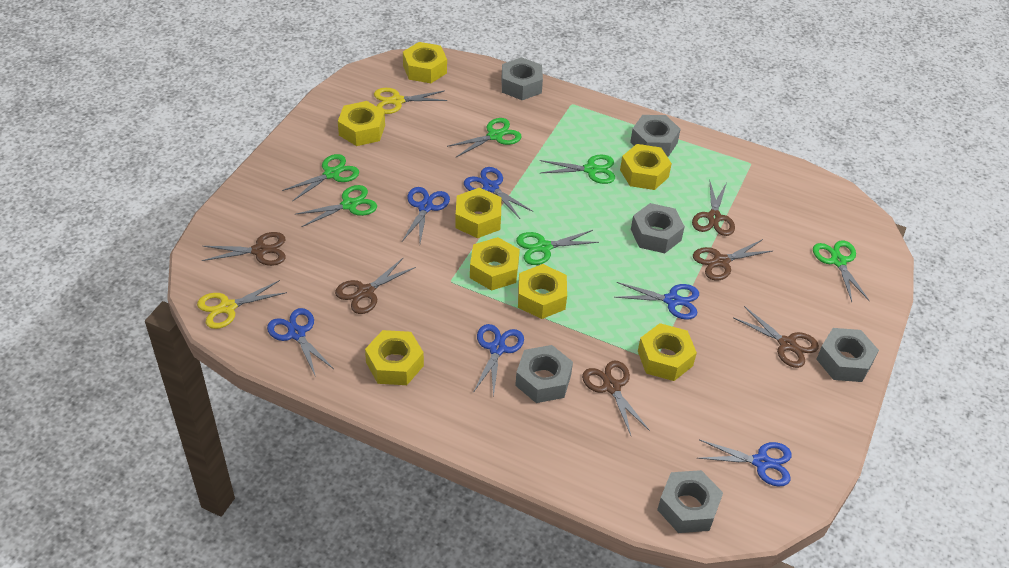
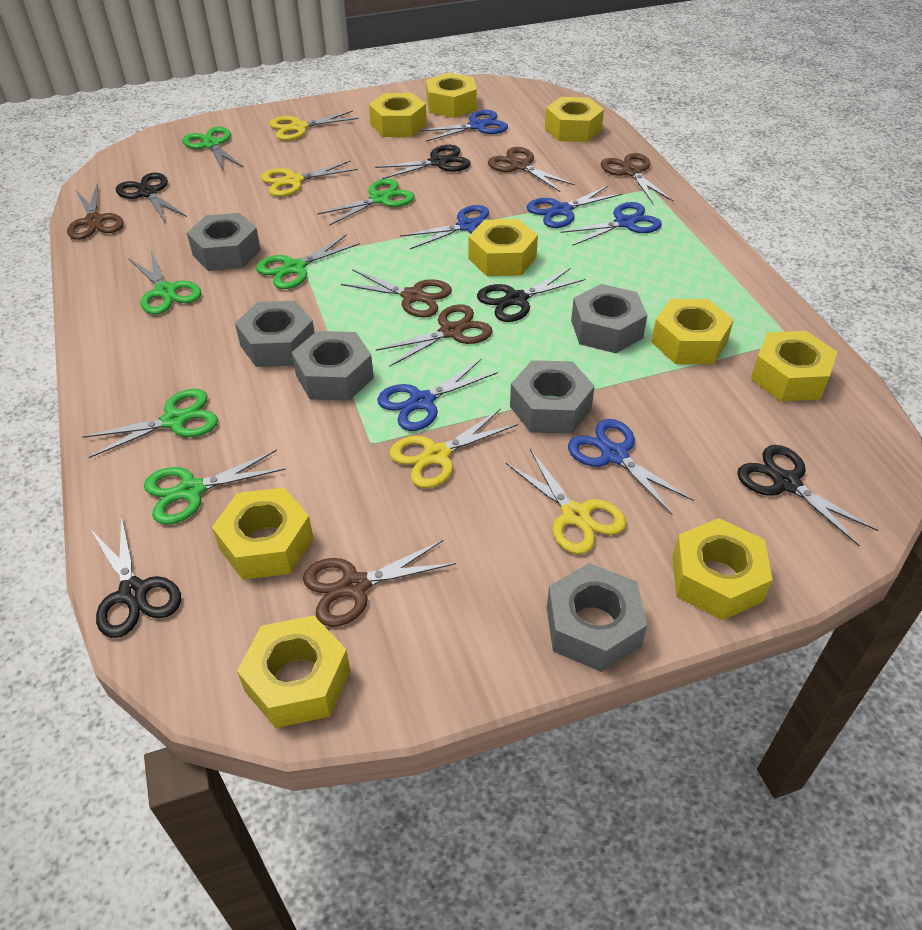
black scissors: none = 0 -> [90,514,181,638] [116,173,187,222] [375,145,471,179] [477,268,585,322] [737,445,878,546] = 5
yellow nut: [338,101,385,146] [365,330,424,385] [403,42,447,83] [455,188,502,238] [470,237,520,291] [518,264,567,319] [620,144,672,190] [638,323,697,381] = 8 -> [212,488,314,580] [237,616,350,728] [369,93,427,137] [426,73,477,118] [468,219,538,276] [545,97,604,142] [652,299,734,364] [672,518,773,620] [751,331,837,401] = 9
yellow scissors: [197,280,287,329] [374,88,447,114] = 2 -> [261,160,358,197] [269,111,359,141] [390,409,518,488] [506,449,626,554] = 4

